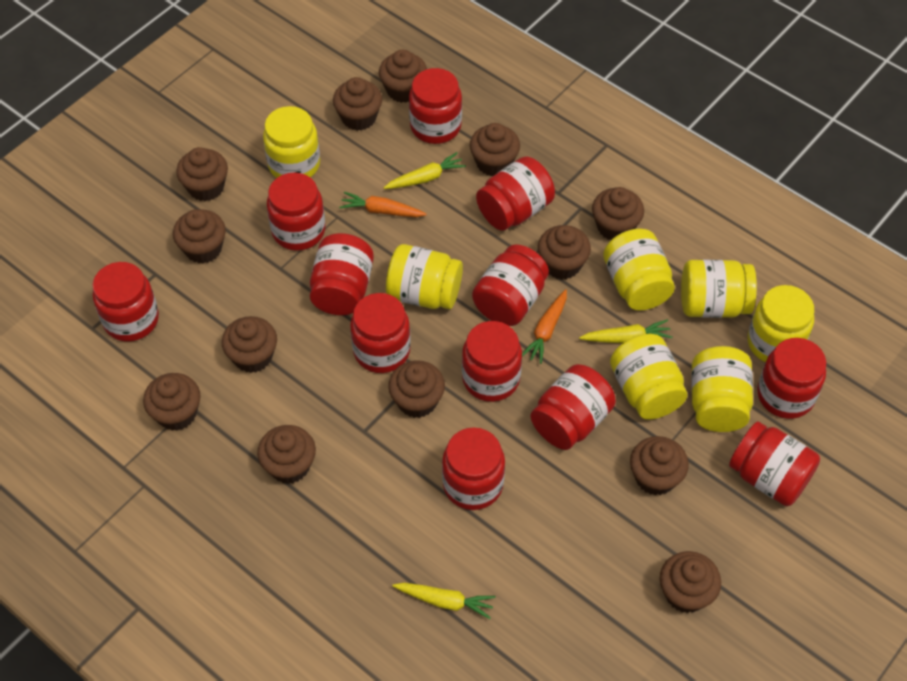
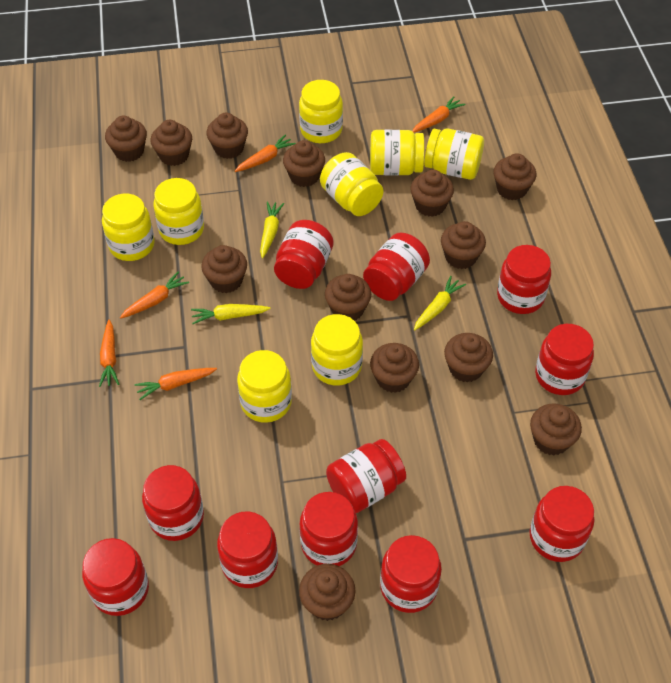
orange carrot: [339,192,427,217] [522,289,567,364] = 2 -> [99,320,119,387] [120,272,189,319] [134,368,217,400] [235,135,296,172] [412,96,465,132] = 5
red jar: [93,262,159,341] [267,172,325,251] [310,233,374,315] [350,293,411,373] [409,68,462,144] [442,427,505,510] [462,321,522,402] [472,244,549,326] [476,156,555,231] [531,364,616,450] [729,421,820,506] [757,338,826,419] = 12 -> [82,538,149,616] [142,465,204,541] [217,511,278,588] [274,220,333,289] [299,492,358,566] [326,439,406,513] [363,233,430,301] [380,535,442,613] [497,245,551,314] [530,486,594,562] [535,324,594,395] = 11
yellow jar: [263,106,320,178] [386,244,463,309] [603,229,675,311] [610,334,688,419] [681,260,757,318] [691,346,753,432] [747,285,814,362] = 7 -> [102,194,155,261] [153,178,204,245] [237,350,292,423] [299,80,343,143] [311,314,363,385] [320,152,384,216] [370,130,424,176] [424,129,484,180] = 8

